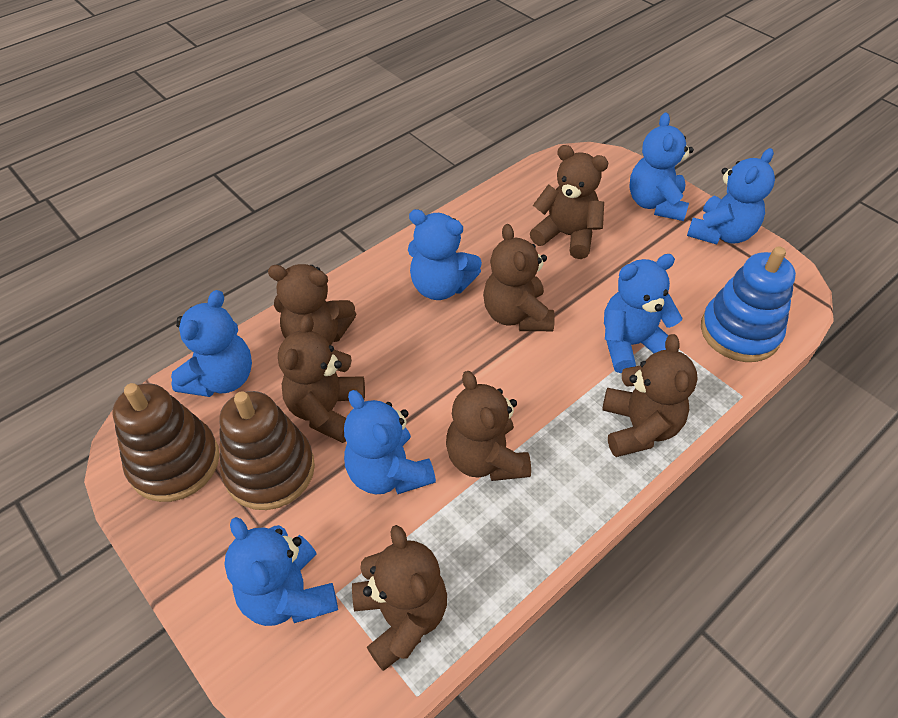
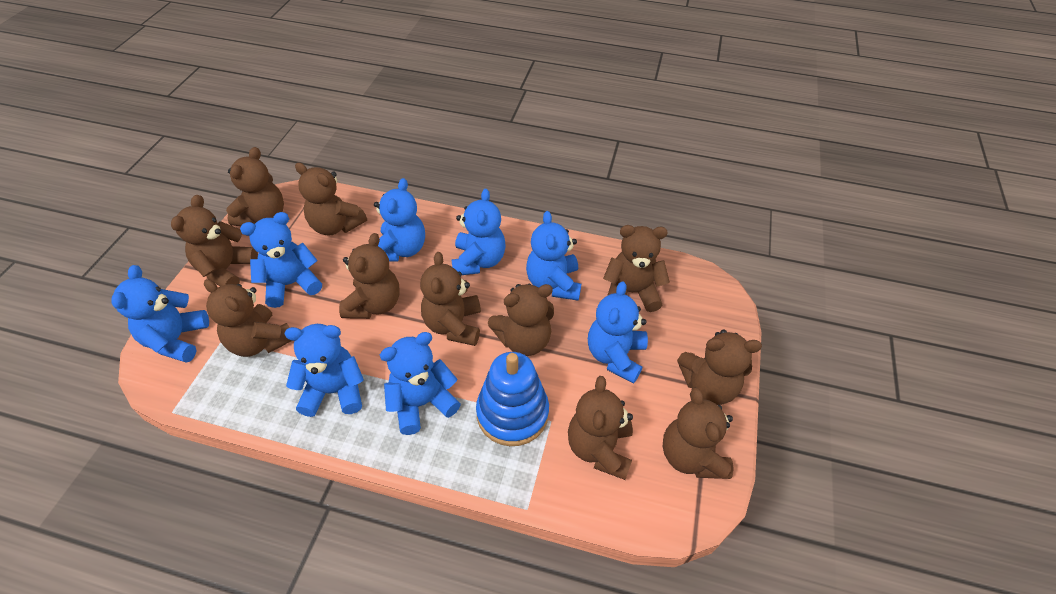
blue teddy bear: [171,290,252,397] [224,517,338,626] [344,390,436,494] [408,209,482,300] [604,254,682,373] [629,112,694,221] [687,148,775,244] = 7 -> [111,265,209,363] [240,212,322,308] [285,324,364,417] [374,178,425,262] [380,332,461,435] [451,189,506,275] [526,211,581,301] [588,281,648,384] = 8
brown stacking toy: [112,383,219,502] [219,391,315,510] = 2 -> none = 0
brown teddy bear: [268,264,356,345] [278,315,365,443] [352,525,447,671] [446,371,531,481] [483,224,555,331] [530,145,609,259] [602,334,698,457] = 7 -> [171,195,258,286] [204,279,292,357] [226,147,284,226] [295,162,367,236] [339,233,400,319] [420,252,481,346] [488,284,554,356] [568,376,633,480] [603,225,670,312] [662,387,733,479] [677,330,762,405] = 11

